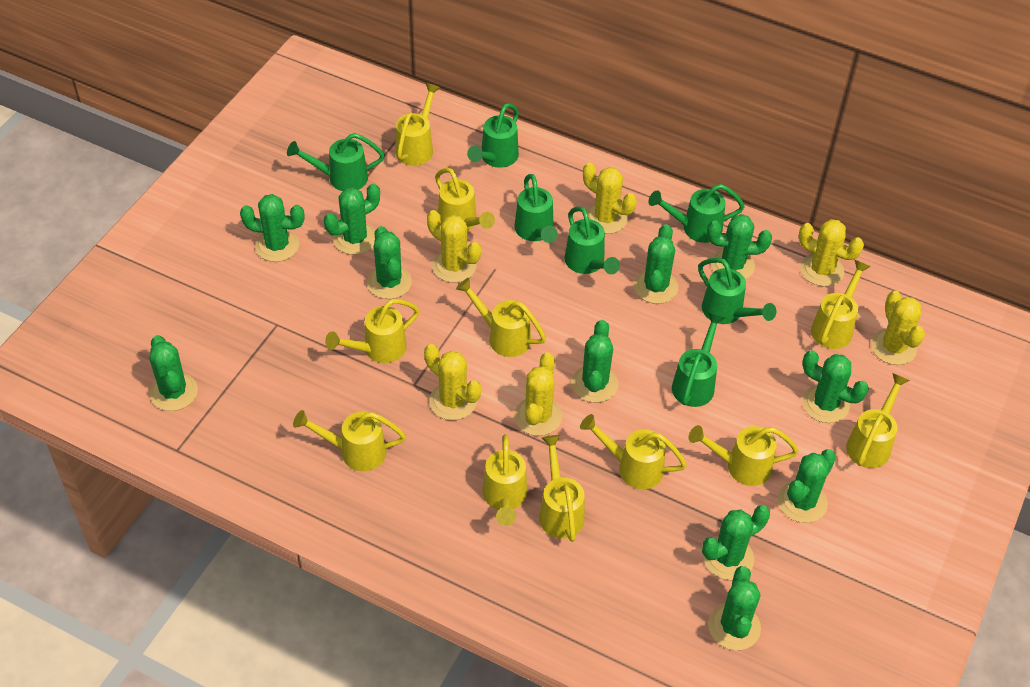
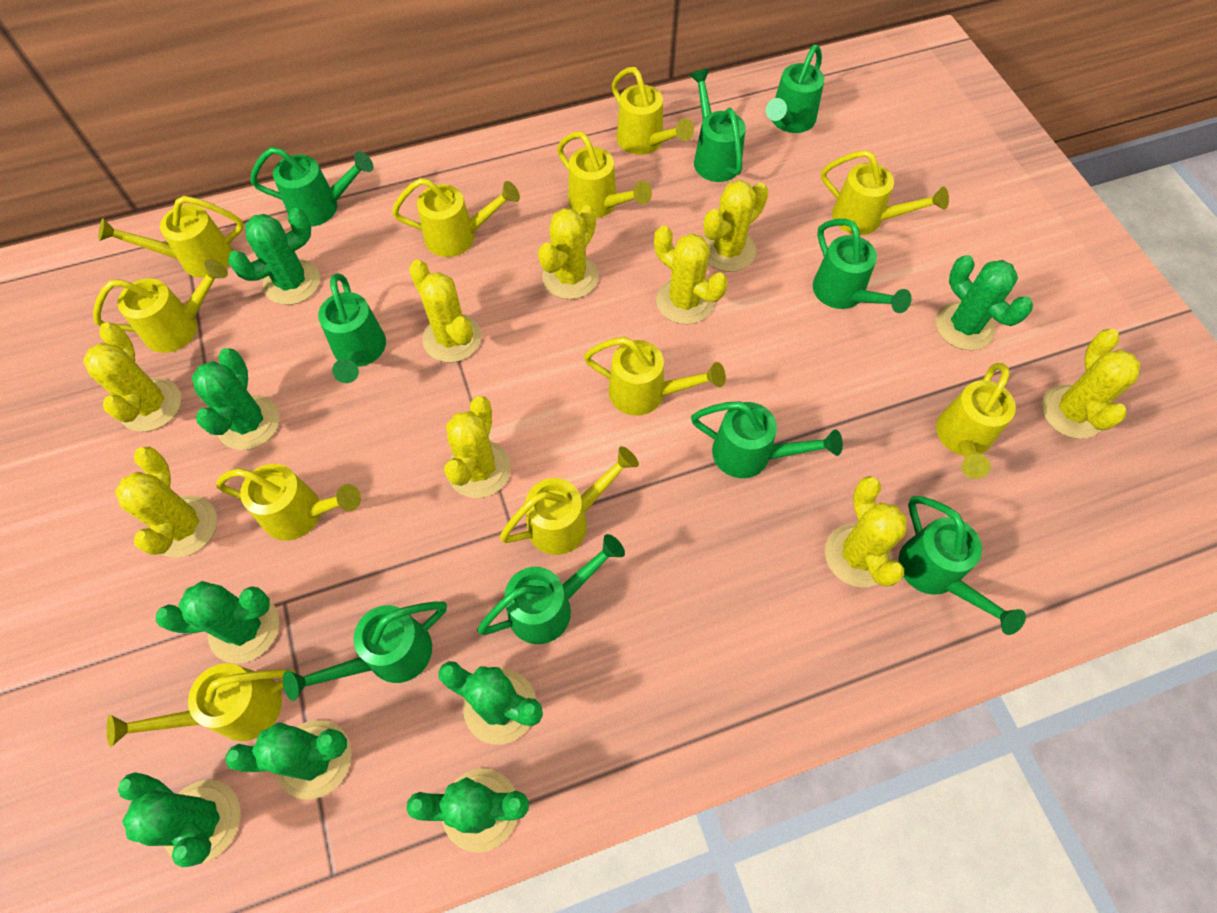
green cactus: [149,335,198,411] [240,194,304,262] [324,183,380,255] [367,226,412,299] [572,320,618,403] [634,224,678,304] [702,505,770,580] [707,214,772,280] [708,566,761,650] [778,449,836,523] [802,350,869,423] = 11 -> [118,772,241,867] [156,581,279,663] [192,348,280,450] [225,720,352,800] [228,208,320,305] [407,768,529,853] [438,661,543,745] [936,255,1033,350] = 8
green watering can: [287,133,385,191] [467,103,519,168] [514,174,558,243] [564,206,620,275] [648,184,745,243] [672,313,724,407] [698,258,776,324] = 7 -> [250,147,373,227] [283,601,447,701] [318,273,386,383] [477,534,625,644] [690,69,746,182] [691,401,843,478] [766,45,825,133] [813,219,912,313] [899,496,1026,635] = 9
yellow cactus: [424,344,481,420] [427,210,481,283] [514,352,562,436] [583,163,637,234] [799,219,864,287] [871,291,925,365] = 6 -> [83,322,182,432] [115,447,217,557] [409,260,482,362] [444,396,511,498] [538,205,599,299] [654,225,728,324] [703,180,768,272] [825,476,907,587] [1042,329,1140,439] = 9

